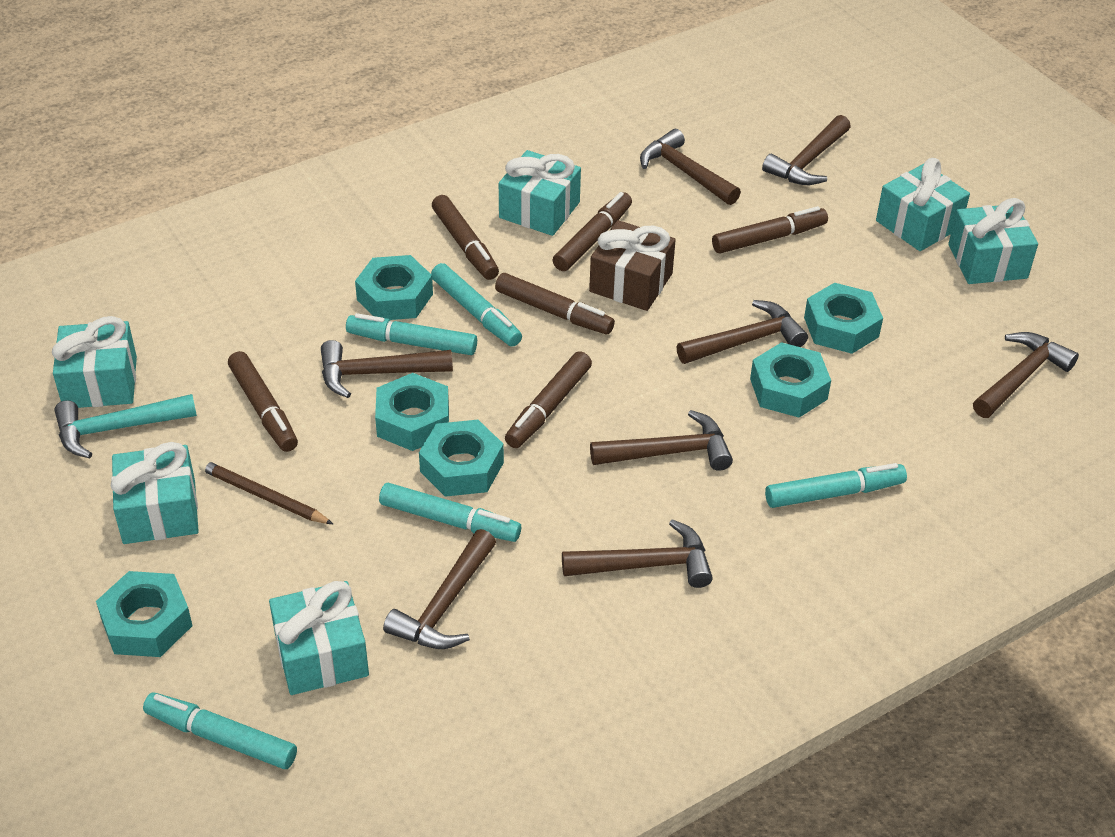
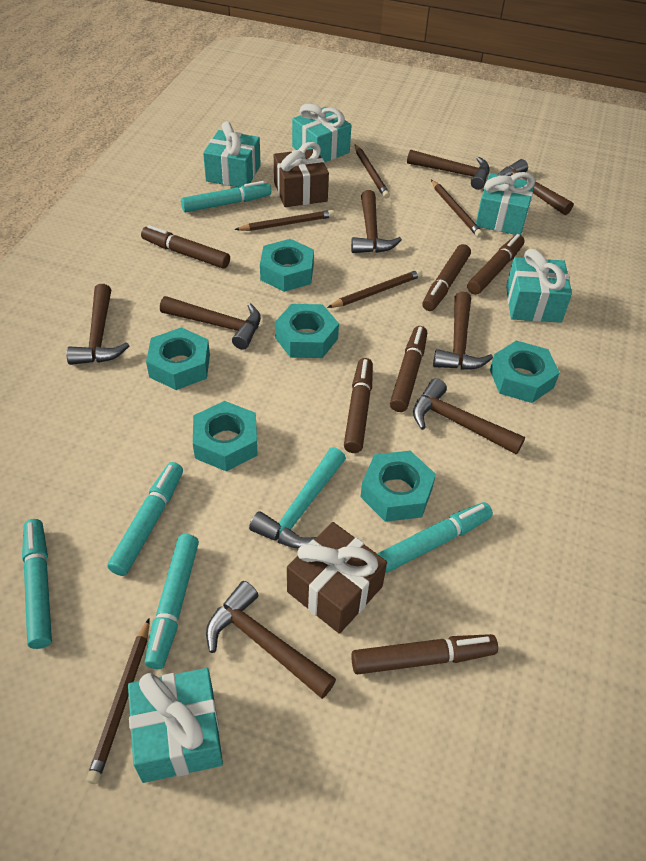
brown gift: [589,220,676,311] = 1 -> [274,142,329,207] [287,522,387,634] = 2
brown pencil: [199,460,333,524] = 1 -> [86,618,149,784] [234,210,335,231] [327,269,423,308] [355,144,390,199] [431,180,483,237] = 5
turquoise gift: [52,316,137,408] [111,442,199,544] [269,581,369,695] [499,150,581,236] [876,158,970,251] [948,198,1038,284] = 6 -> [128,668,223,783] [203,121,261,188] [292,104,352,163] [476,172,535,235] [506,249,572,323] = 5

